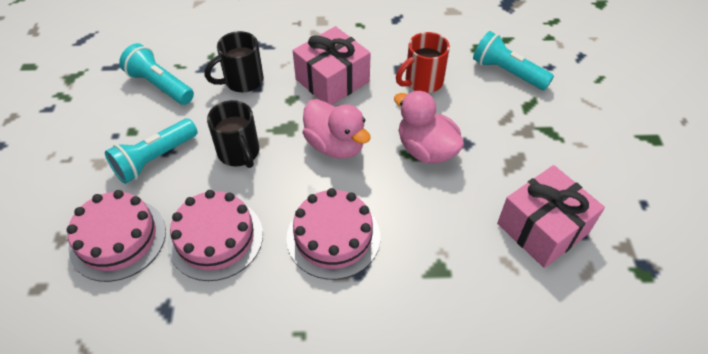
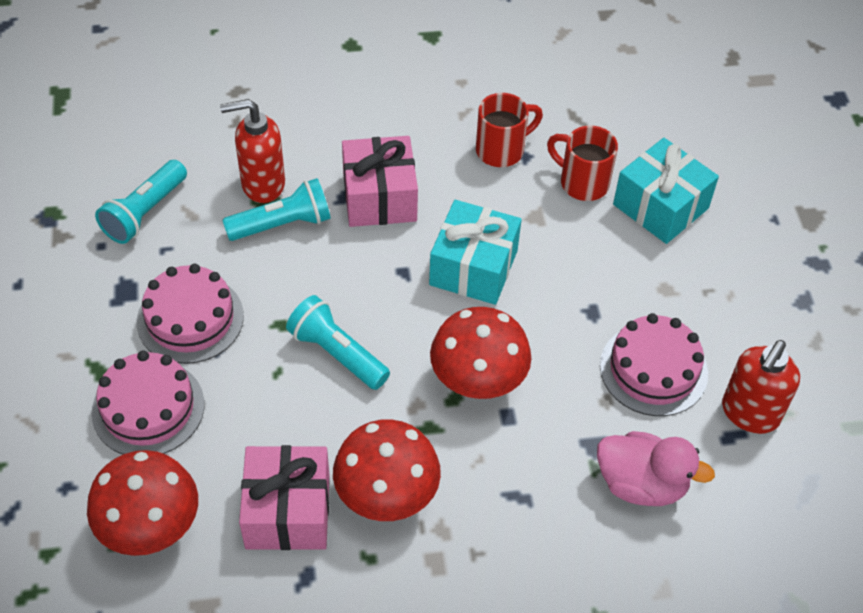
black mug: [205,31,264,92] [207,100,259,168] = 2 -> none = 0
pink duck: [303,99,371,159] [394,91,464,164] = 2 -> [597,431,715,506] = 1
red mug: [396,32,450,93] = 1 -> [476,93,543,167] [547,125,618,201] = 2
red mushroom: none = 0 -> [87,450,198,556] [333,419,441,521] [430,307,532,399] = 3
red soap dispenser: none = 0 -> [220,99,285,203] [722,340,800,434] = 2
turquoise gift: none = 0 -> [429,200,522,305] [613,138,719,244] = 2

